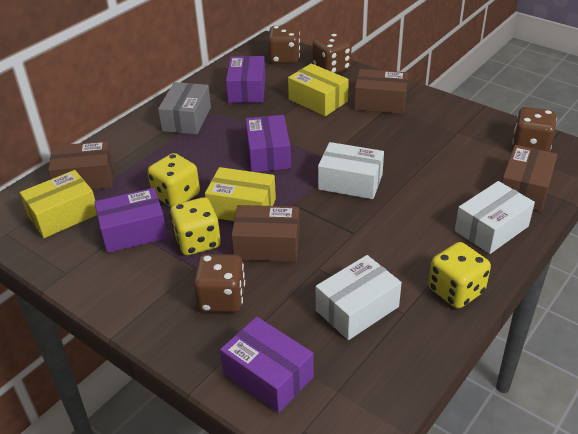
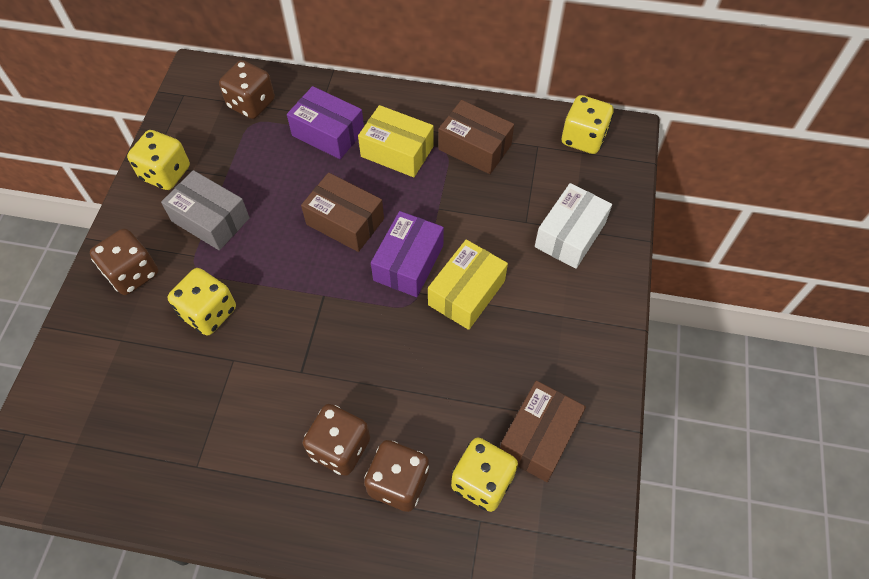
brown box: [48,141,114,190] [231,205,300,262] [354,69,408,114] [502,145,557,212] = 4 -> [301,173,384,252] [438,100,514,174] [500,381,586,482] = 3
purple box: [94,188,168,253] [220,317,314,413] [226,56,266,103] [245,115,291,172] = 4 -> [287,86,364,159] [371,211,444,297] = 2
white box: [316,255,402,340] [318,142,384,199] [455,181,535,254] = 3 -> [535,183,612,269] = 1
yellow box: [20,170,97,238] [205,167,276,221] [288,63,349,116] = 3 -> [358,105,434,177] [428,240,508,330] = 2
yellow dice: [148,153,200,207] [170,197,221,255] [428,242,491,308] = 3 -> [127,130,190,190] [168,268,236,336] [451,437,518,512] [562,95,614,154] = 4

